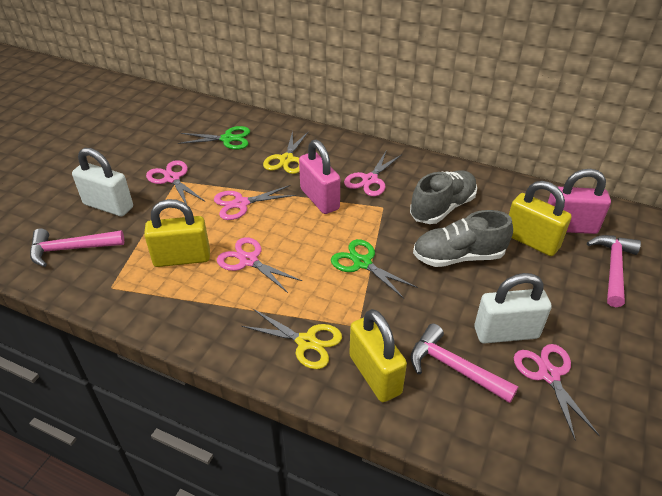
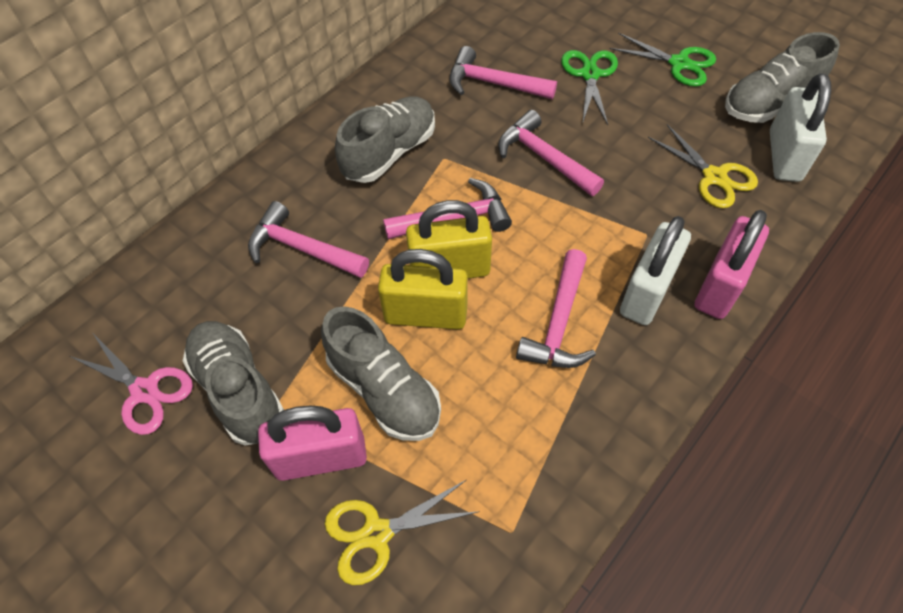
grey shoe: [410,170,477,224] [413,210,513,267] = 2 -> [183,321,284,446] [321,306,441,441] [335,96,435,183] [725,32,840,123] = 4
pink hammer: [30,228,124,267] [410,323,519,403] [587,235,641,307] = 3 -> [248,201,369,278] [383,178,512,240] [449,46,557,99] [498,110,604,196] [516,249,596,368] = 5
pink scissors: [146,160,205,205] [214,185,296,220] [217,237,302,293] [344,151,401,196] [514,344,600,441] = 5 -> [70,335,193,435] = 1
yellow padlock: [144,199,210,267] [349,309,407,402] [509,181,572,256] = 3 -> [378,249,468,330] [406,200,492,279] = 2

